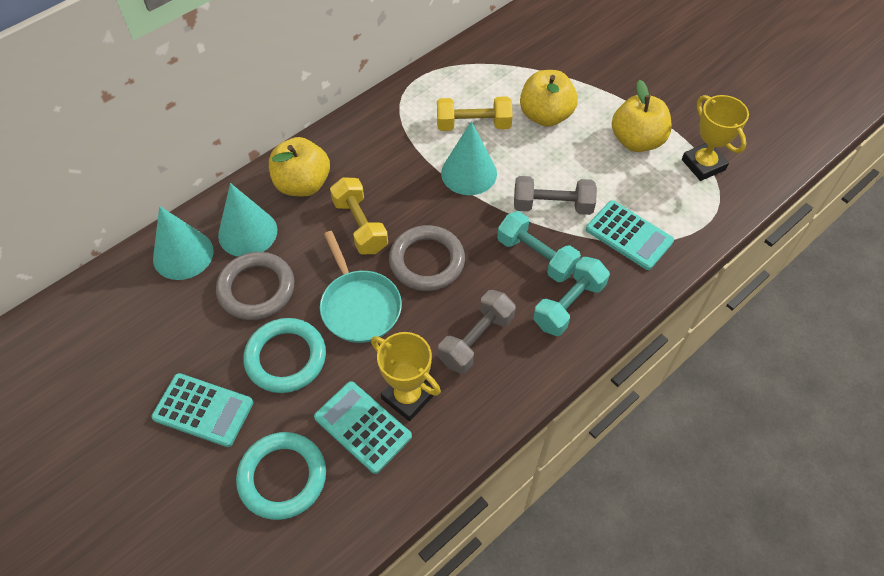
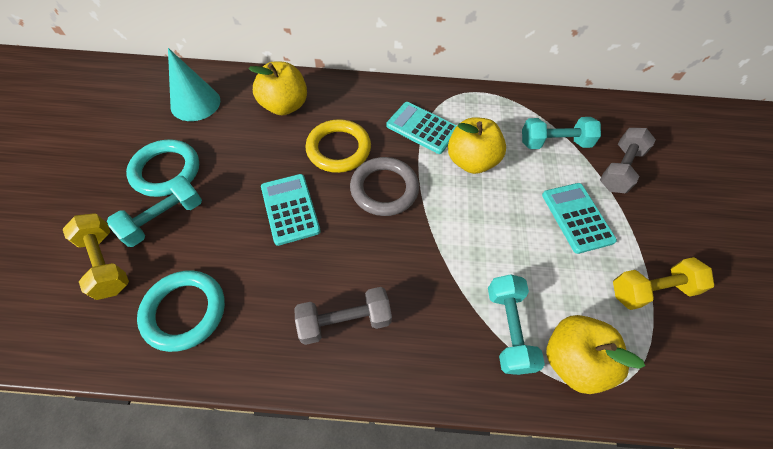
grey ring: [216,252,295,320] [389,225,465,291] = 2 -> [350,157,419,216] = 1
turquoise cone: [153,206,214,280] [218,183,277,257] [441,121,497,195] = 3 -> [168,48,220,121] = 1
turquoise dumbbell: [497,211,581,282] [533,257,610,336] = 2 -> [107,176,202,247] [488,274,545,375] [522,117,601,149] = 3
turquoise pan: [320,231,402,343] = 1 -> none = 0
yellow ring: none = 0 -> [305,119,371,173] = 1
yellow trophy: [371,332,441,421] [682,95,749,181] = 2 -> none = 0

